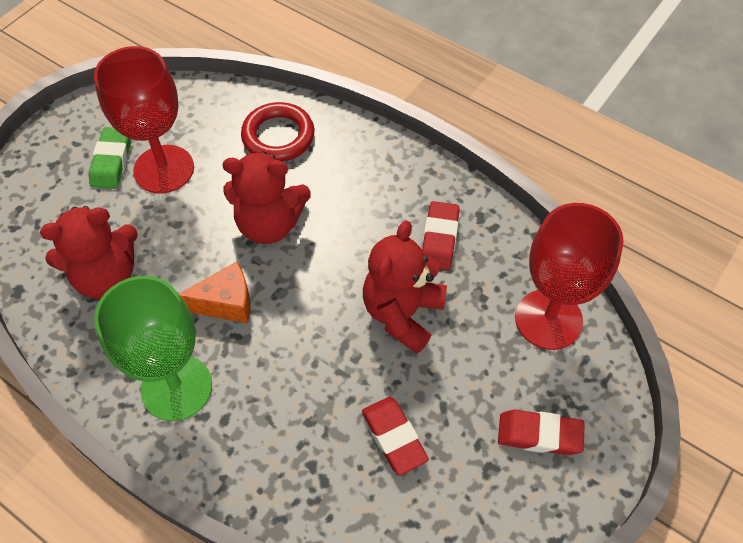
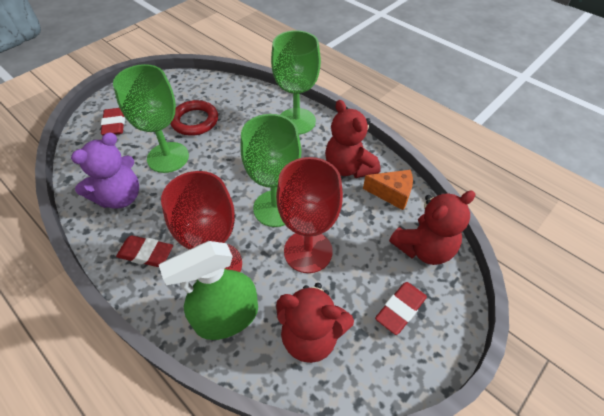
green eraser: [89,127,131,189] = 1 -> none = 0
green goblet: [94,276,212,421] = 1 -> [113,64,189,173] [241,114,301,227] [271,30,321,135] = 3
green spray bottle: none = 0 -> [159,241,258,340] = 1
purple teddy bear: none = 0 -> [71,132,139,209] = 1

